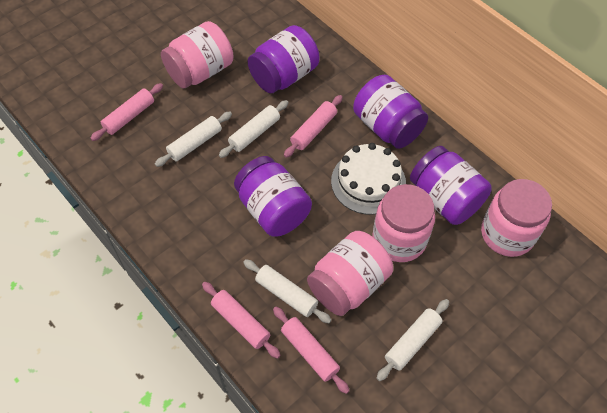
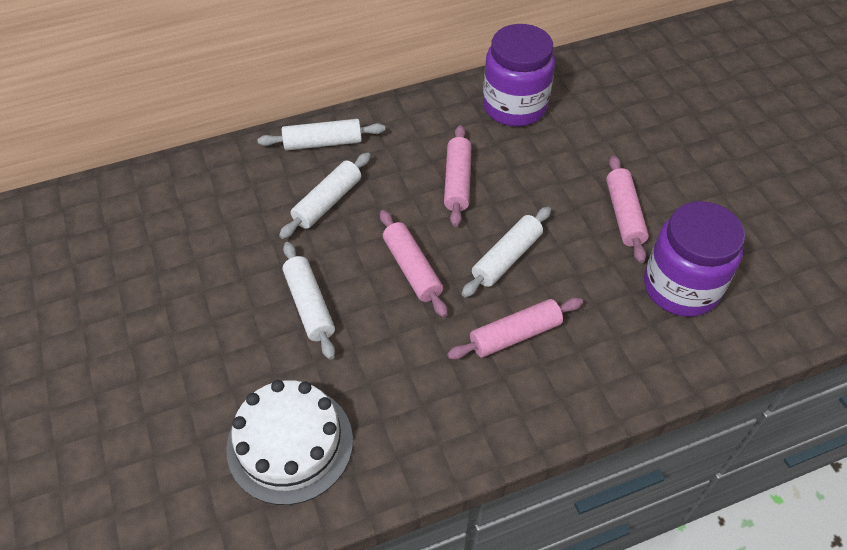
pink jar: [161,21,234,88] [307,231,393,316] [372,184,435,262] [481,179,552,257] = 4 -> none = 0
purple jar: [234,156,312,237] [248,25,319,93] [353,75,428,149] [410,146,492,225] = 4 -> [483,24,555,126] [644,201,745,317] = 2

